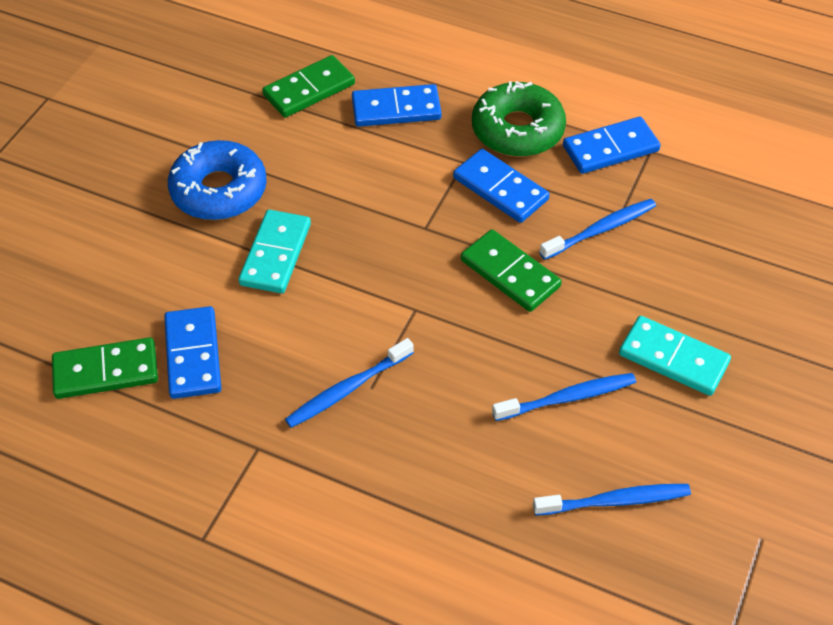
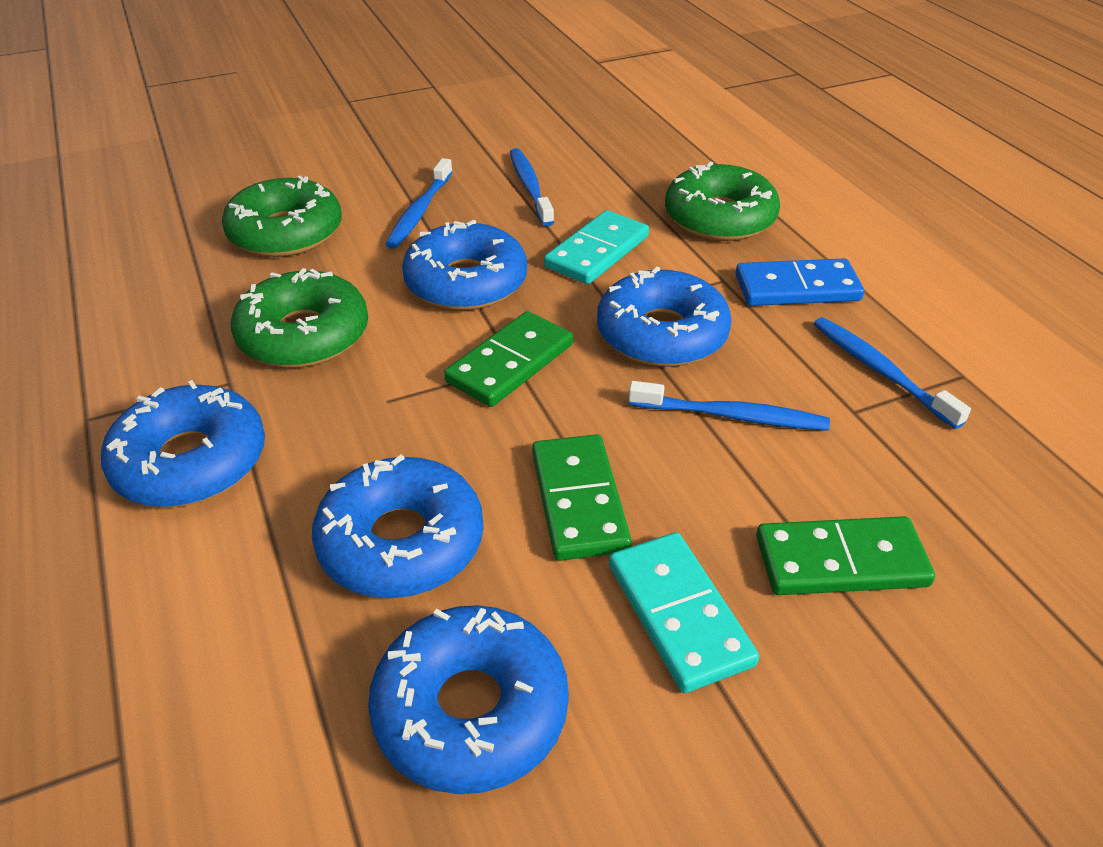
blue domino: [164,306,221,399] [352,84,442,127] [453,149,550,223] [563,117,661,174] = 4 -> [736,258,864,306] = 1
blue donut: [168,140,267,220] = 1 -> [101,380,265,507] [312,455,484,598] [368,605,569,794] [402,220,527,310] [597,267,732,367] = 5
green donut: [472,81,566,157] = 1 -> [222,176,342,257] [231,268,368,368] [665,161,780,241] = 3

